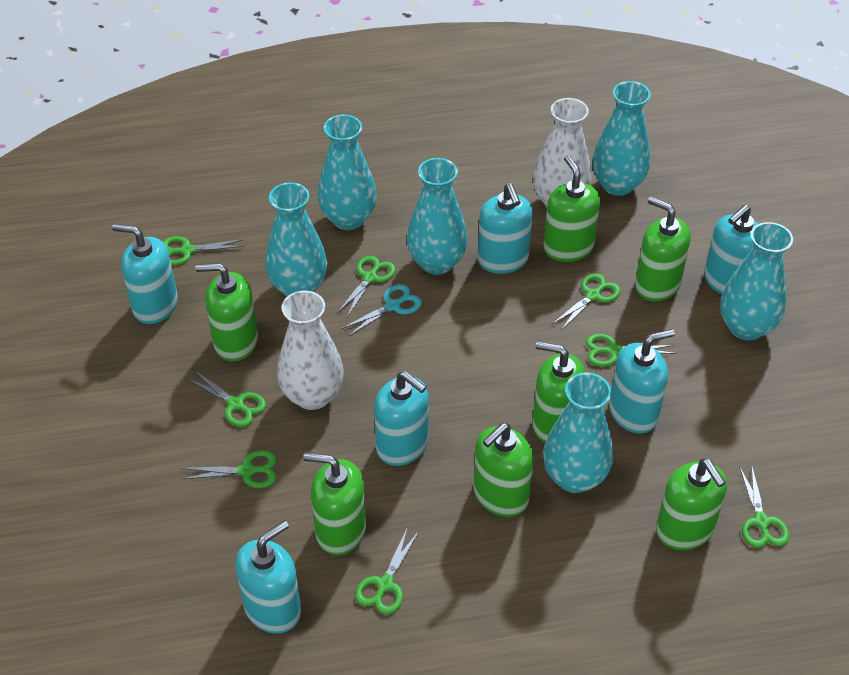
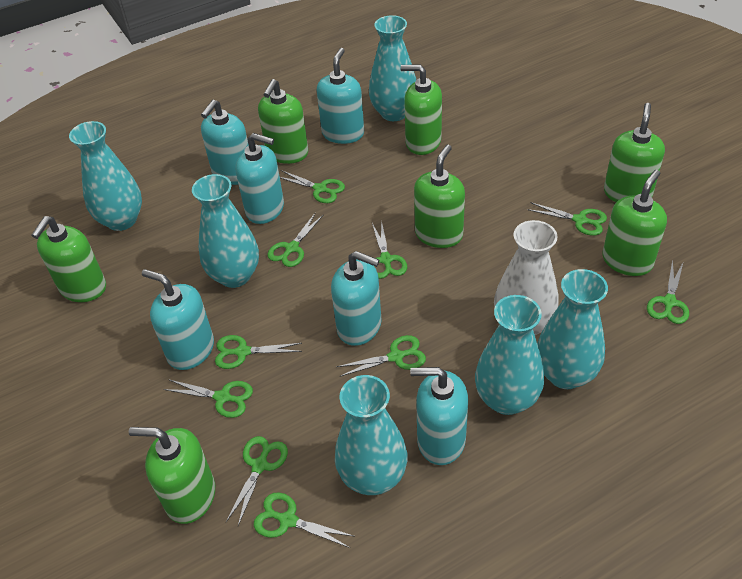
green scissors: [163,236,244,266] [181,450,276,488] [186,370,266,427] [337,256,396,317] [355,527,419,614] [552,273,621,330] [585,334,675,367] [739,465,790,548] = 8 -> [164,379,253,418] [215,335,302,369] [226,436,288,526] [254,492,354,548] [267,212,324,267] [280,170,345,203] [336,335,426,377] [372,220,407,279] [527,202,607,236] [647,259,689,324] = 10
turquoise scissors: [342,284,422,336] = 1 -> none = 0
white vase: [277,290,344,410] [533,98,591,207] = 2 -> [494,220,559,335] = 1

